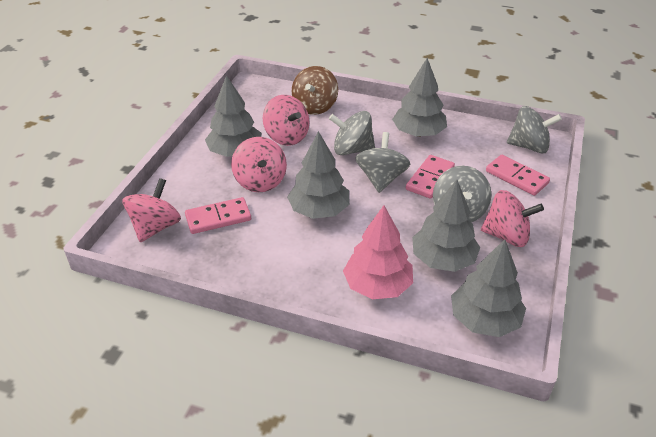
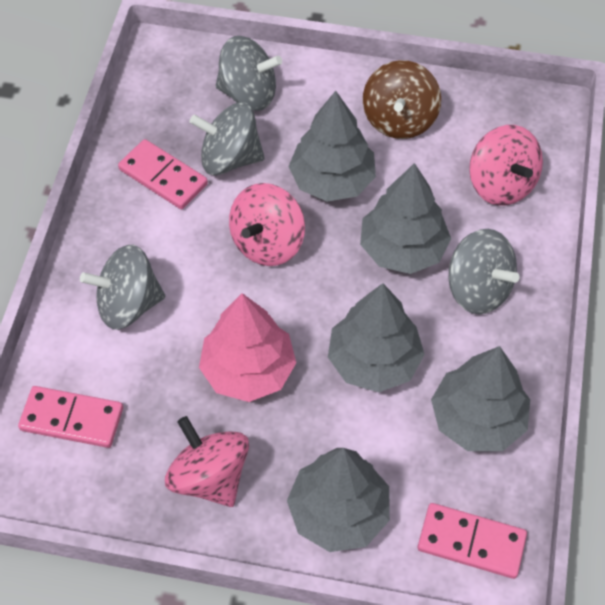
pink spinning top: [123,178,181,242] [231,137,287,192] [263,95,310,146] [481,190,544,247] = 4 -> [165,416,249,507] [229,183,305,266] [469,125,543,206] = 3

